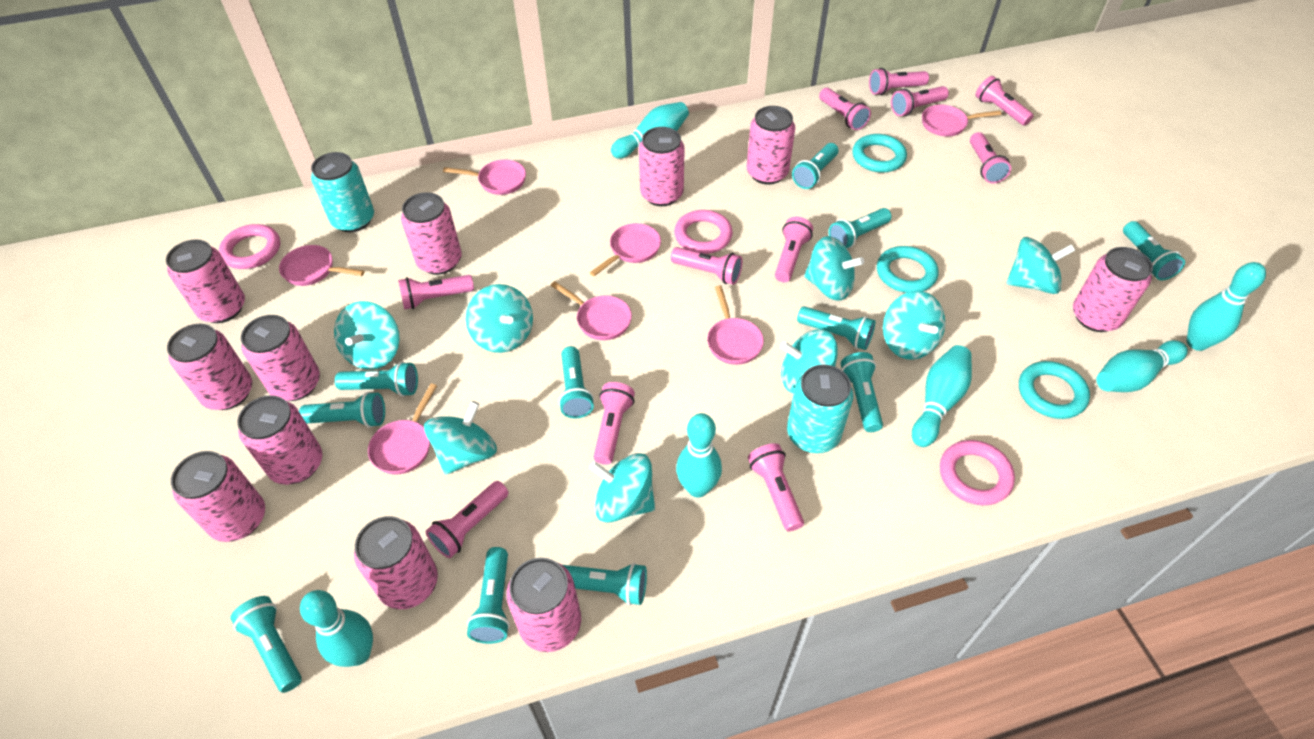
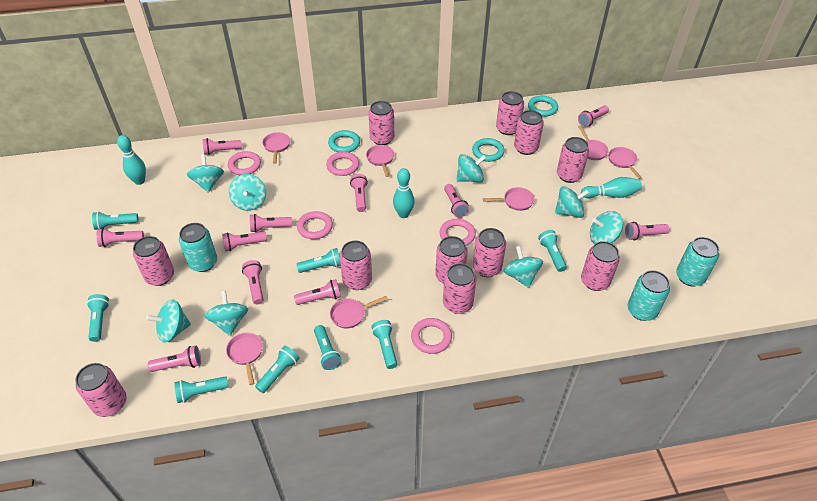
pink ring: [219,224,280,269] [674,210,733,254] [940,440,1015,505] = 3 -> [228,151,261,175] [297,211,333,239] [326,152,359,176] [411,318,452,354] [439,219,476,246] = 5
turquoise bowling pin: [300,590,373,667] [611,102,689,159] [676,413,722,497] [912,345,972,447] [1096,340,1188,392] [1186,262,1266,351] = 6 -> [117,135,146,185] [393,168,415,218] [581,177,642,198] = 3
turquoise can: [311,152,374,232] [787,364,853,453] = 2 -> [179,223,217,272] [628,270,670,321] [676,237,719,287] = 3
turquoise flashlight: [231,596,302,693] [299,392,385,428] [335,362,418,397] [467,547,510,644] [558,346,594,419] [563,563,647,605] [792,143,838,189] [797,306,875,350] [829,208,892,249] [841,352,883,432] [1123,221,1185,280] = 11 -> [87,294,109,342] [92,211,139,230] [174,376,229,403] [255,346,299,393] [296,248,341,273] [314,325,342,370] [371,320,397,369] [538,230,567,272] = 8

